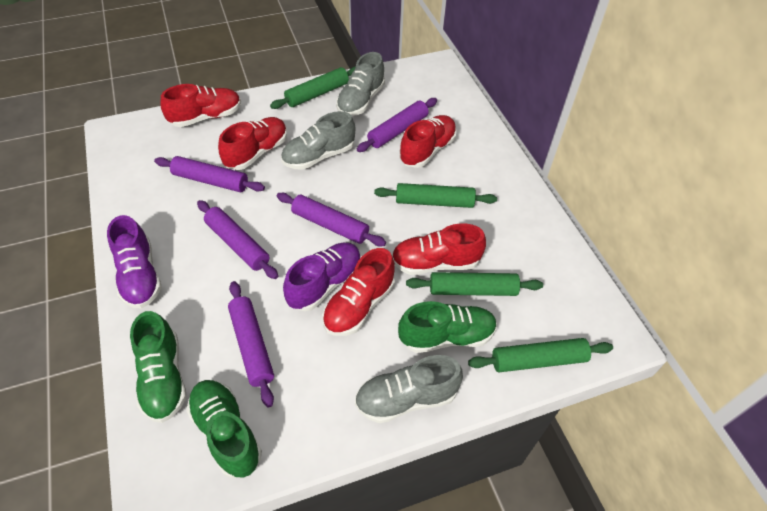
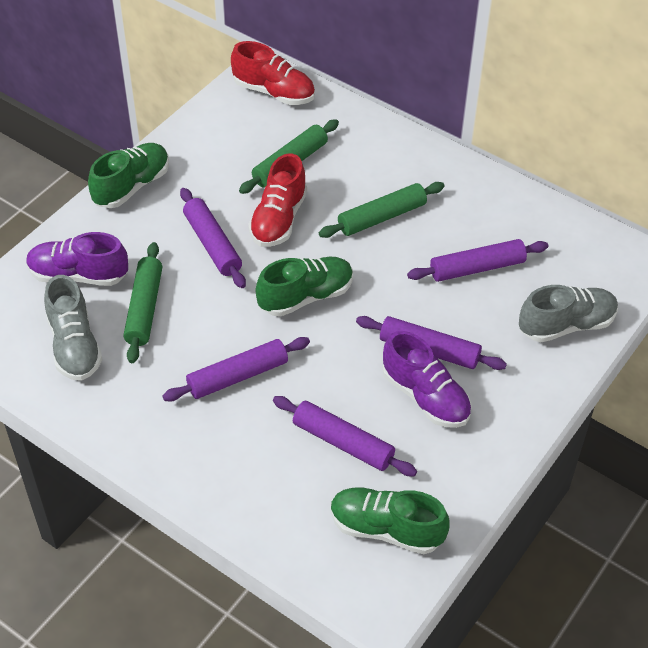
green rolling pin: [270,66,356,109] [374,183,497,208] [406,272,543,296] [468,338,613,372] = 4 -> [123,242,162,363] [239,119,339,194] [319,182,445,238] = 3
grey shoe: [281,111,355,170] [336,52,385,116] [355,355,463,423] = 3 -> [44,275,103,381] [519,285,618,342] = 2
red shoe: [161,84,241,127] [218,117,287,170] [322,248,395,336] [392,223,486,275] [399,115,457,168] = 5 -> [231,41,315,105] [248,153,307,247] = 2

